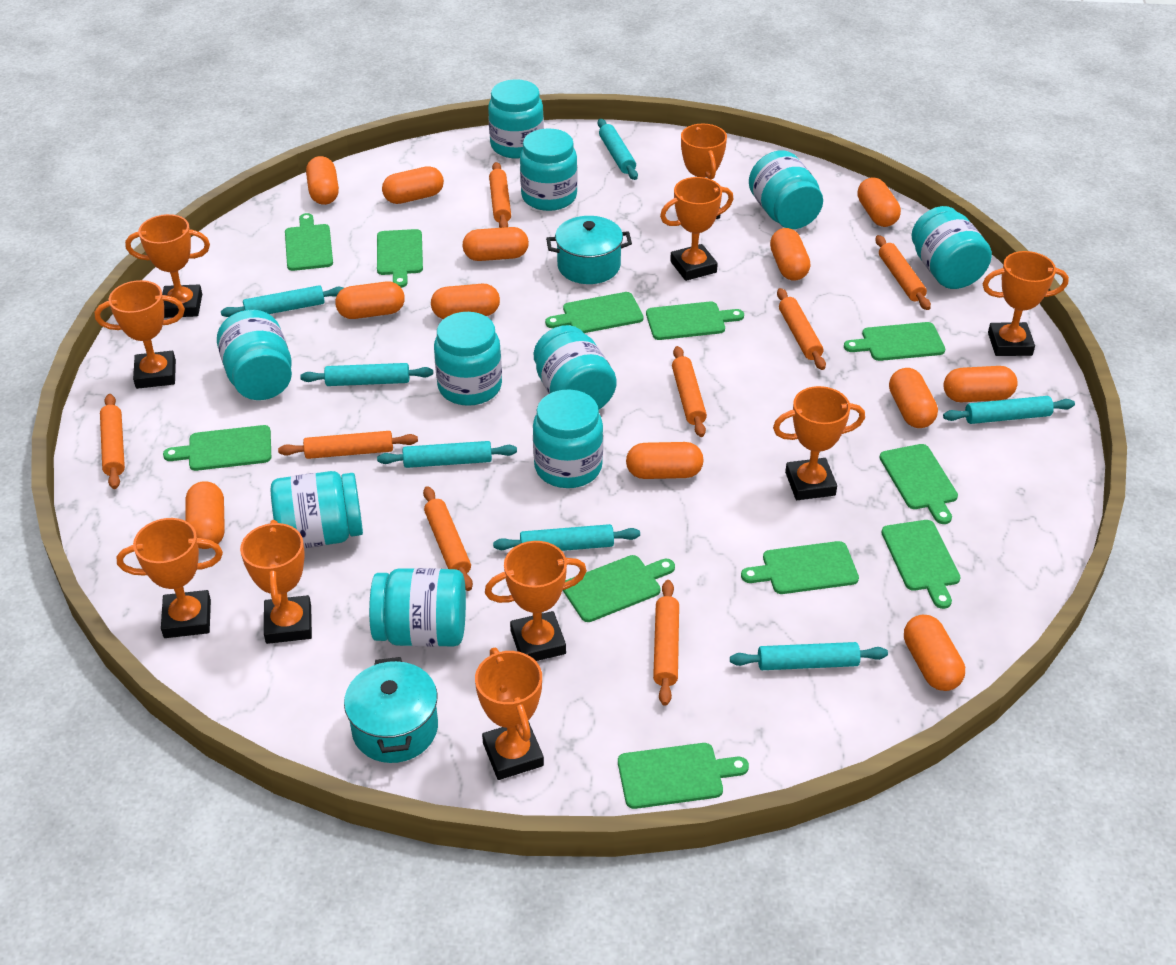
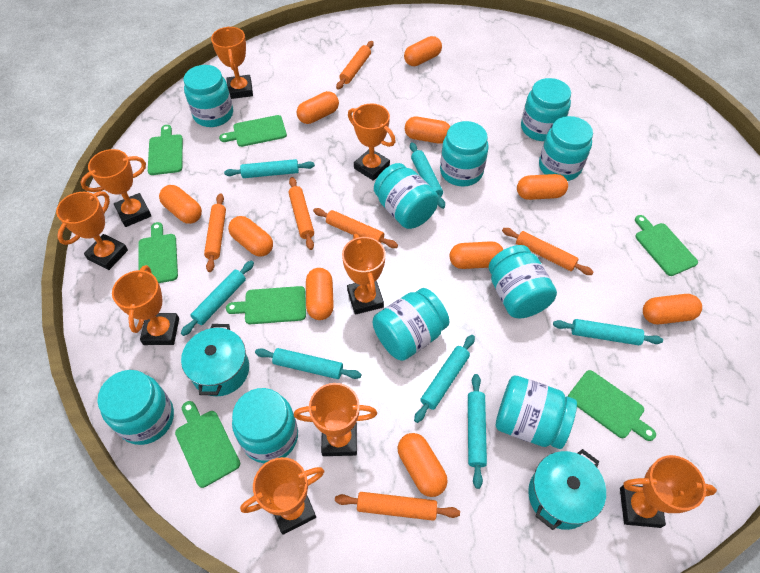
green cutting board: [163,425,271,471] [285,213,333,271] [377,229,423,288] [545,292,644,333] [562,555,675,622] [618,743,749,809] [646,301,744,340] [741,541,859,594] [844,322,945,361] [879,444,958,524] [881,520,961,609] = 11 -> [138,222,178,283] [148,125,183,175] [175,401,240,488] [219,115,287,147] [226,286,306,324] [568,370,656,441] [635,215,698,276] = 7
orange capsule: [185,481,225,549] [306,156,339,205] [335,282,405,319] [382,166,444,204] [431,284,500,319] [462,227,529,261] [626,442,704,479] [770,228,810,281] [857,178,901,227] [889,368,938,428] [904,615,965,691] [943,366,1018,402] = 12 -> [159,185,202,224] [228,216,273,257] [297,91,339,124] [306,268,334,320] [398,433,448,497] [404,36,442,66] [405,117,450,144] [450,241,503,269] [517,174,568,200] [643,294,702,324] = 10
orange rolling pin: [100,394,125,489] [278,431,418,459] [423,486,473,591] [489,162,511,228] [653,580,679,706] [672,346,707,437] [777,288,826,370] [875,235,931,310] = 8 -> [204,193,226,272] [289,177,314,250] [313,208,398,248] [335,492,460,521] [336,41,374,89] [502,228,593,275] = 6
orange trophy: [95,280,185,389] [117,518,223,638] [125,214,210,318] [240,520,312,644] [475,648,544,780] [485,541,587,661] [660,177,733,281] [681,124,727,219] [773,386,865,500] [983,251,1069,356] = 10 -> [56,191,128,270] [80,149,151,227] [112,265,179,345] [211,27,253,99] [240,457,324,535] [294,383,377,456] [342,234,386,315] [348,103,396,181] [620,455,717,528] = 9

